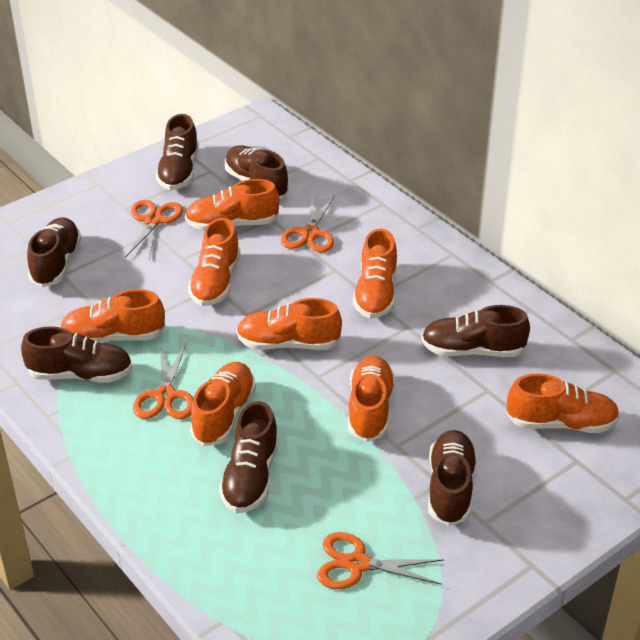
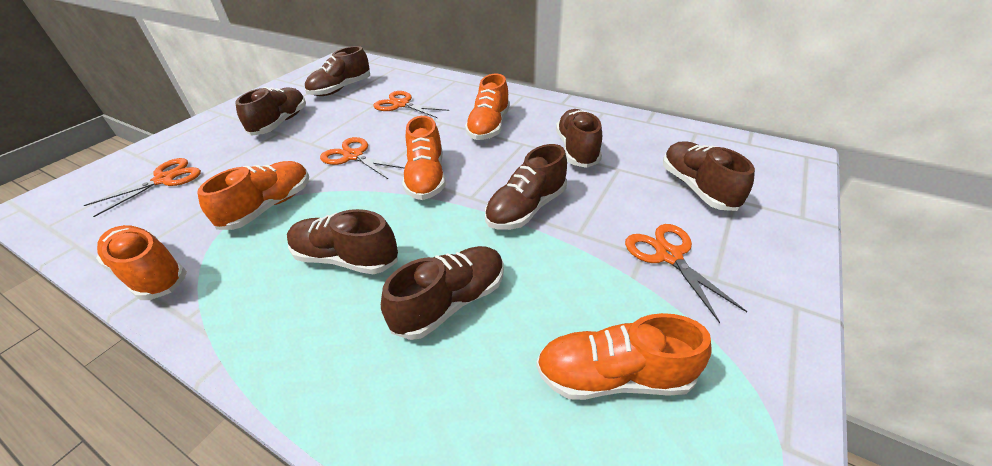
orange shoe: [60,289,165,343] [185,179,279,230] [188,218,240,306] [190,362,256,446] [236,298,342,350] [348,355,395,442] [353,228,397,319] [506,374,620,433] = 8 -> [96,225,187,300] [197,161,309,230] [402,116,446,200] [465,74,510,140] [536,313,712,400] = 5

